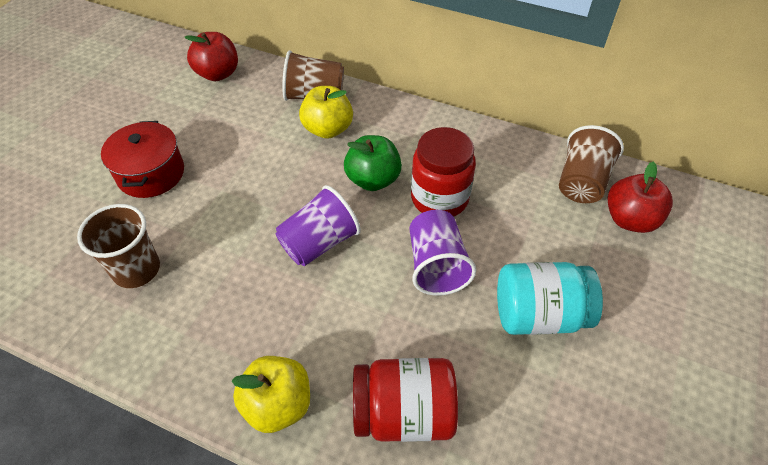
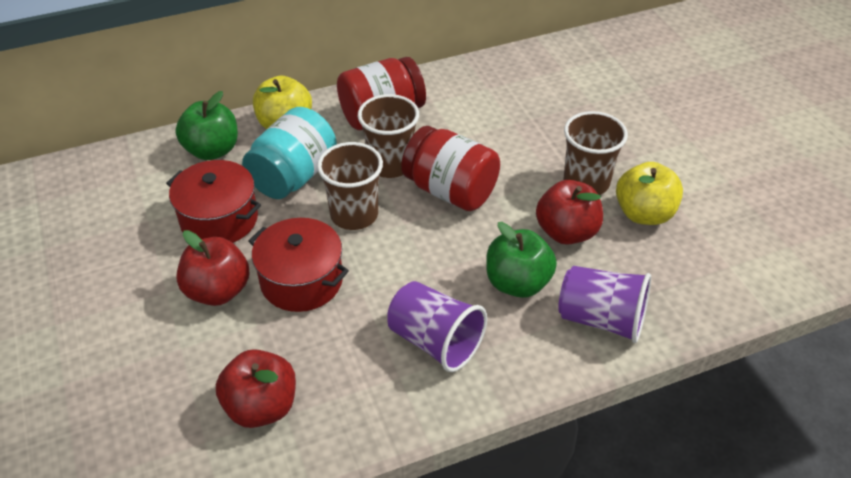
green apple: [344,135,402,191] = 1 -> [175,91,238,160] [486,222,557,298] = 2
red apple: [185,32,238,81] [607,162,673,233] = 2 -> [176,230,249,306] [216,349,296,428] [536,180,603,245] = 3
red pot: [101,121,184,198] = 1 -> [166,160,261,243] [249,218,349,312] = 2

